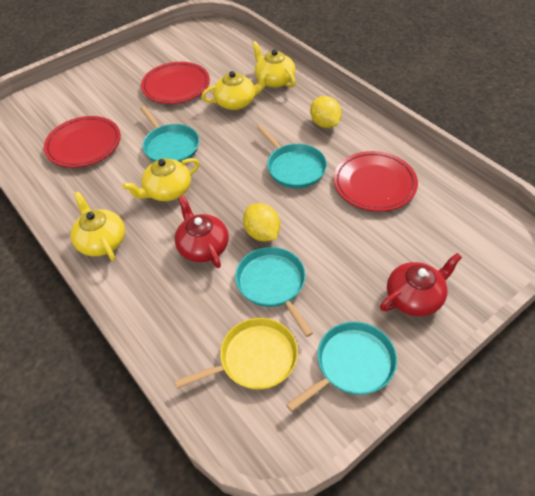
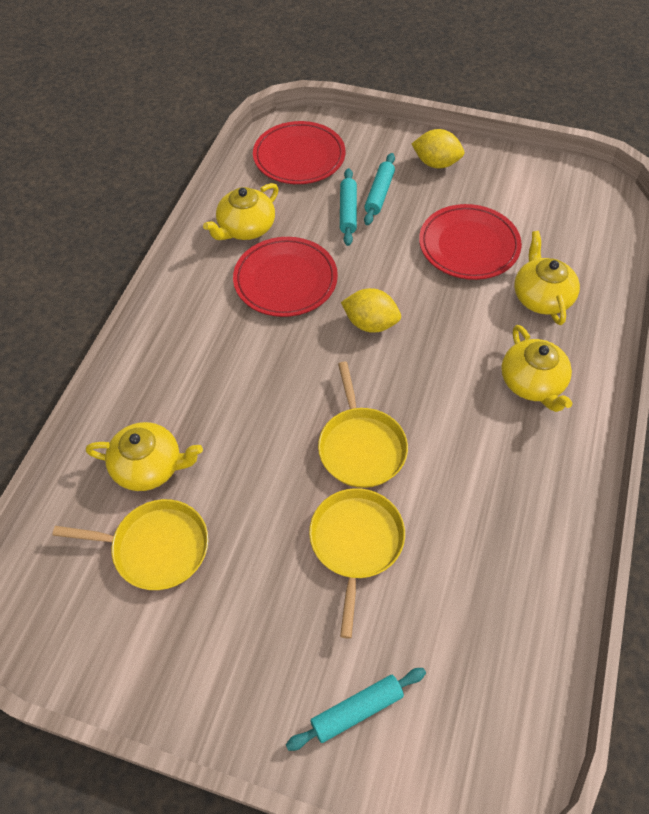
red teapot: [175,195,229,268] [380,253,462,316] = 2 -> none = 0
turquoise pan: [140,106,199,163] [235,247,313,337] [257,125,327,188] [286,322,397,412] = 4 -> none = 0
turquoise rolling pin: none = 0 -> [286,668,426,751] [340,168,357,246] [364,153,395,225] = 3
yellow pan: [175,318,298,389] = 1 -> [53,499,208,590] [309,488,405,639] [318,362,408,488] = 3

